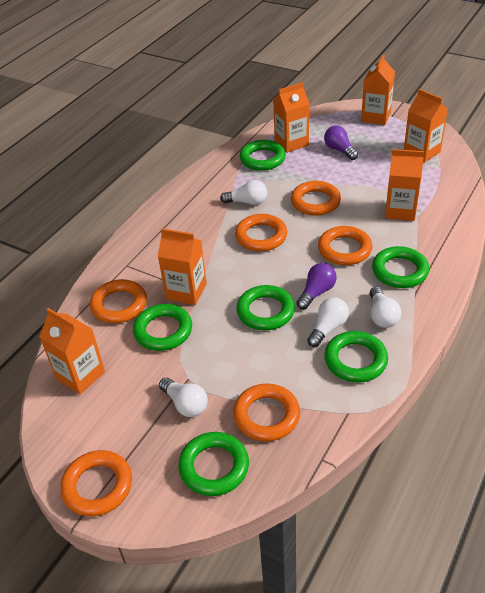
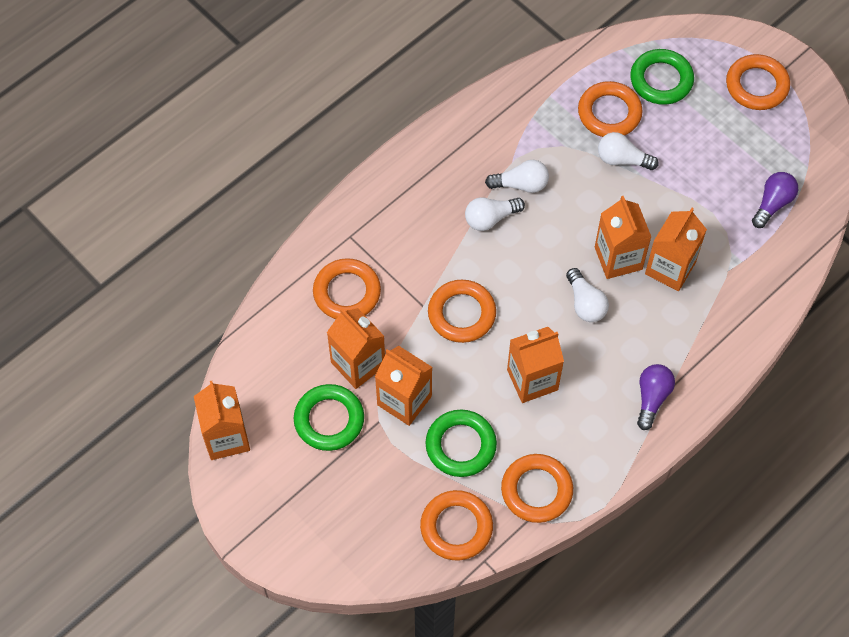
green ring: [133,304,192,351] [178,432,249,496] [236,285,295,330] [239,140,286,171] [324,331,388,383] [372,246,429,288] = 6 -> [294,384,364,451] [426,410,497,477] [630,49,694,105] = 3

